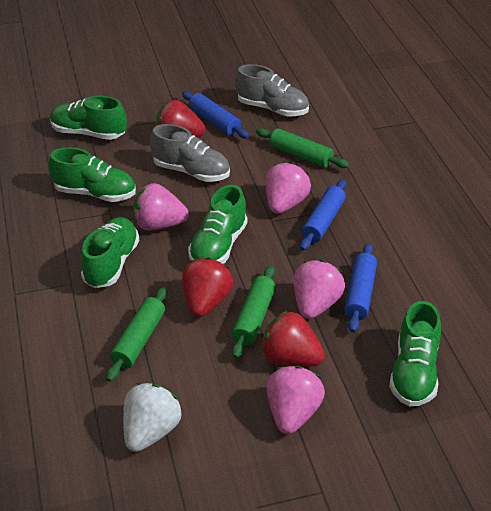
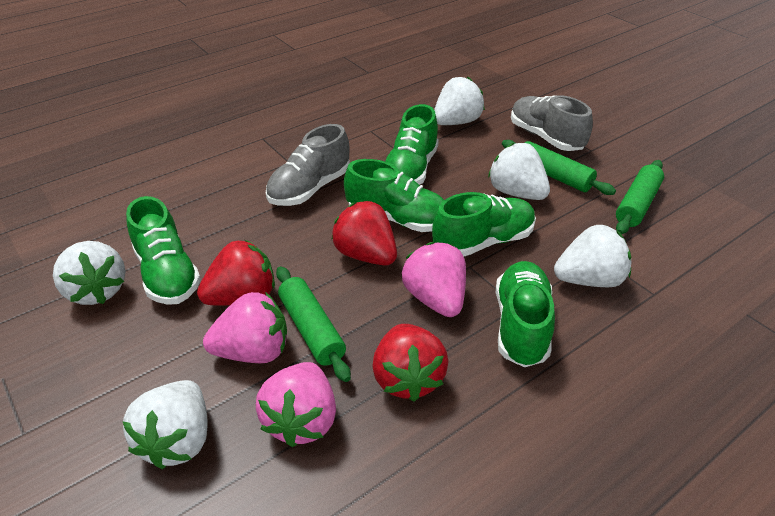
blue rolling pin: [182,91,249,139] [300,179,347,251] [344,243,377,333] = 3 -> none = 0
pink strawberry: [133,183,189,231] [266,162,311,214] [267,366,325,434] [294,260,345,319] = 4 -> [203,292,287,363] [256,362,336,447] [402,242,466,317] = 3
white strawberry: [123,383,181,452] = 1 -> [53,241,126,305] [122,380,208,469] [434,77,485,125] [488,143,550,200] [554,225,632,287] = 5

